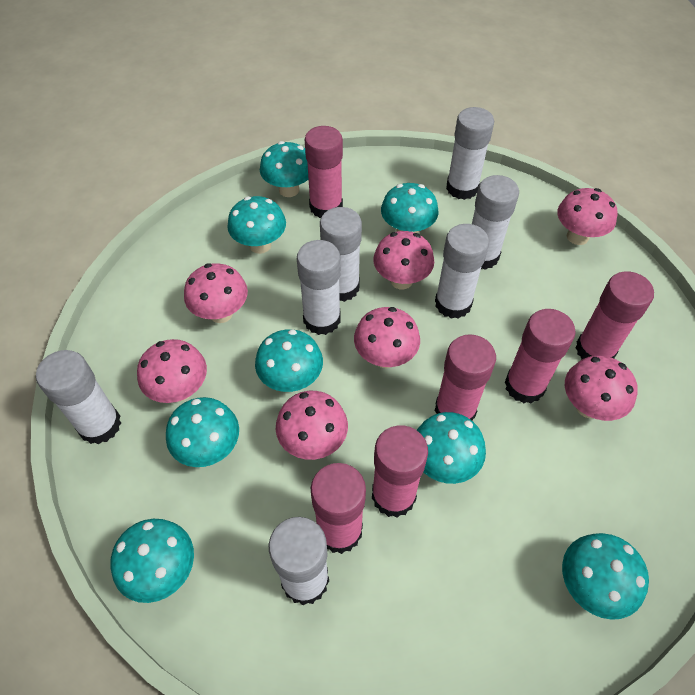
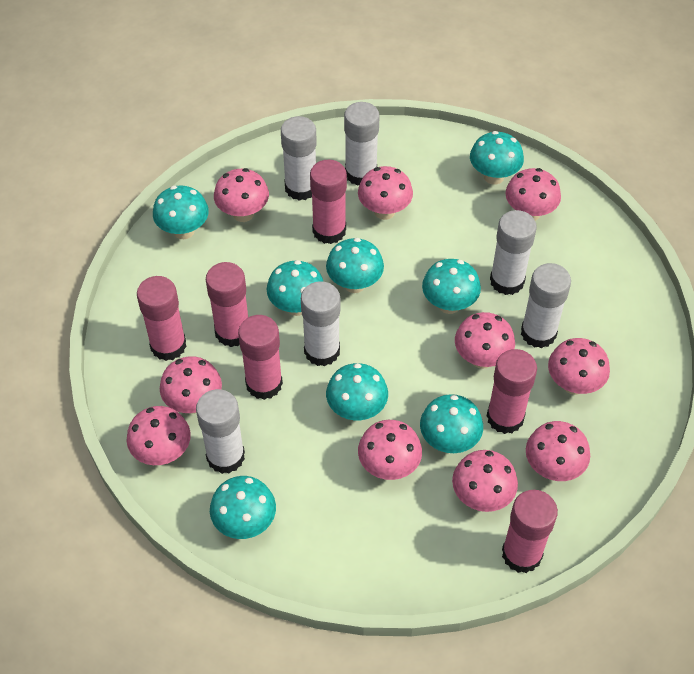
pink mushroom: [137,339,207,403] [184,263,248,323] [276,391,348,460] [354,307,420,368] [373,231,434,289] [557,188,618,245] [565,355,638,421] = 7 -> [127,406,191,465] [160,356,222,414] [214,168,269,222] [358,166,413,220] [358,420,422,480] [452,450,518,512] [455,312,515,369] [505,168,561,221] [526,421,590,481] [548,338,610,395] = 10
white glue stick: [36,350,121,444] [269,517,329,605] [297,240,341,335] [320,207,362,302] [435,224,489,319] [446,107,494,200] [472,175,519,270] = 7 -> [196,389,245,474] [281,116,317,200] [301,281,340,366] [344,102,380,186] [490,210,537,295] [521,263,571,348] = 6

